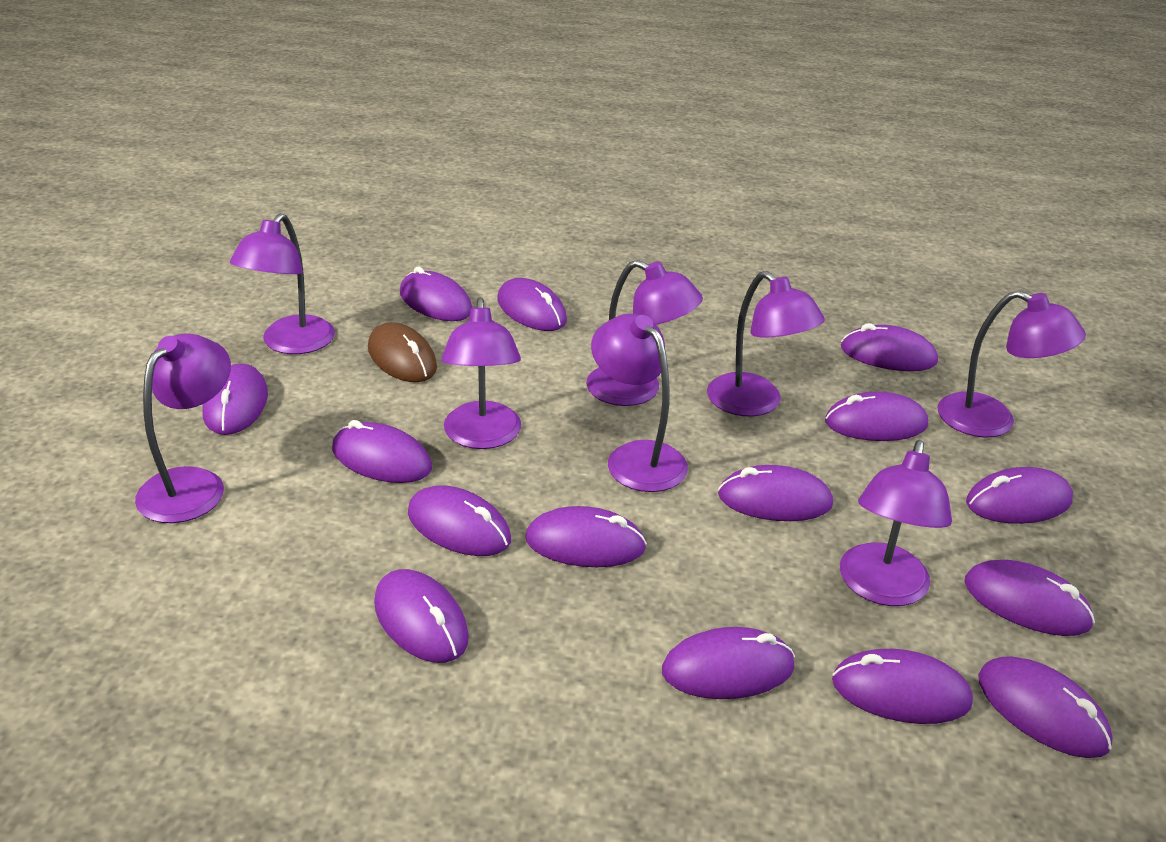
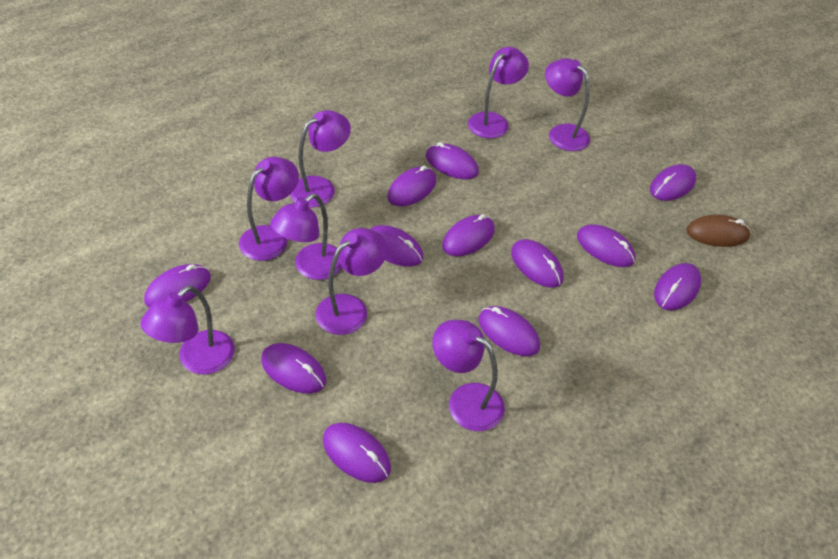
purple mouse: [203,363,268,435] [332,420,432,483] [374,569,469,663] [400,267,472,321] [408,485,511,556] [497,278,567,331] [525,506,647,567] [662,627,795,699] [718,465,833,521] [825,392,928,441] [832,649,973,724] [841,323,938,371] [965,560,1095,636] [966,467,1073,524] [978,656,1113,758] = 15 -> [144,264,211,307] [261,343,326,394] [323,423,391,483] [371,225,423,267] [387,165,436,206] [426,142,479,179] [442,214,495,256] [478,306,540,356] [511,239,564,288] [577,224,635,267] [650,164,696,201] [654,263,701,311] = 12

